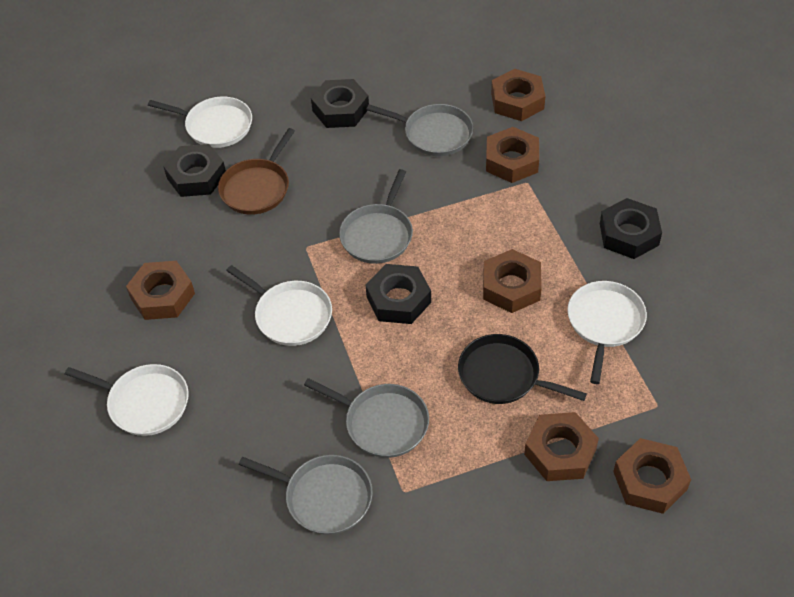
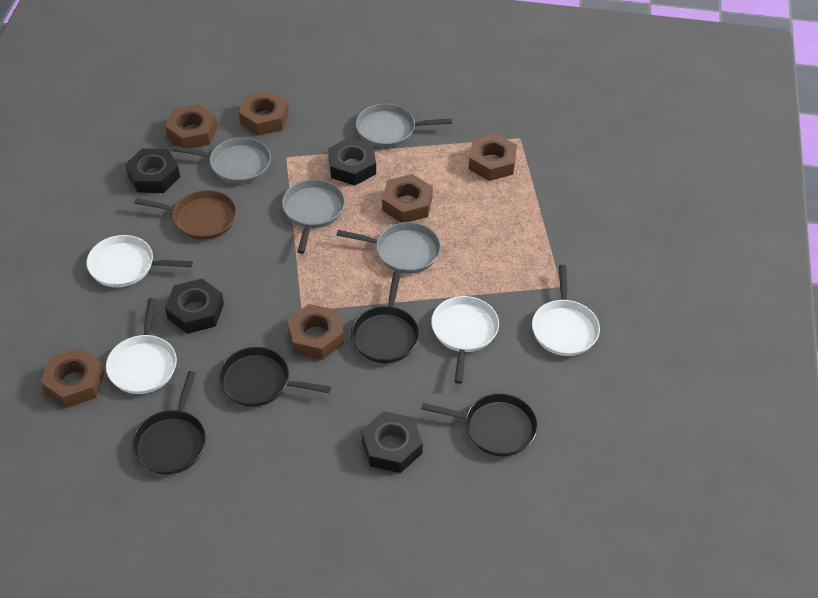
black pan: [458,334,587,404] = 1 -> [132,371,206,475] [218,347,331,407] [351,271,419,363] [421,394,538,456] = 4

